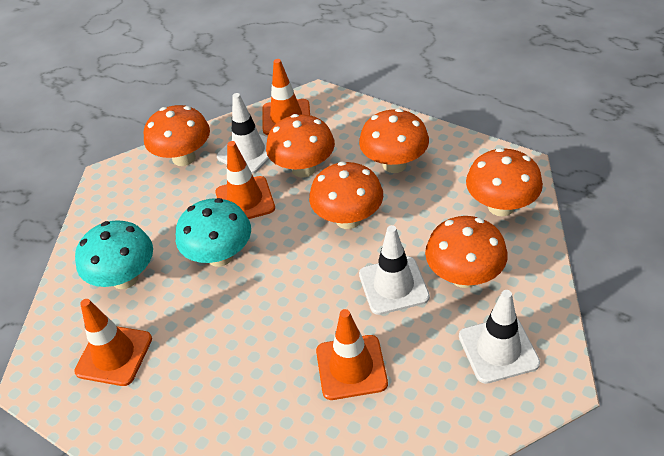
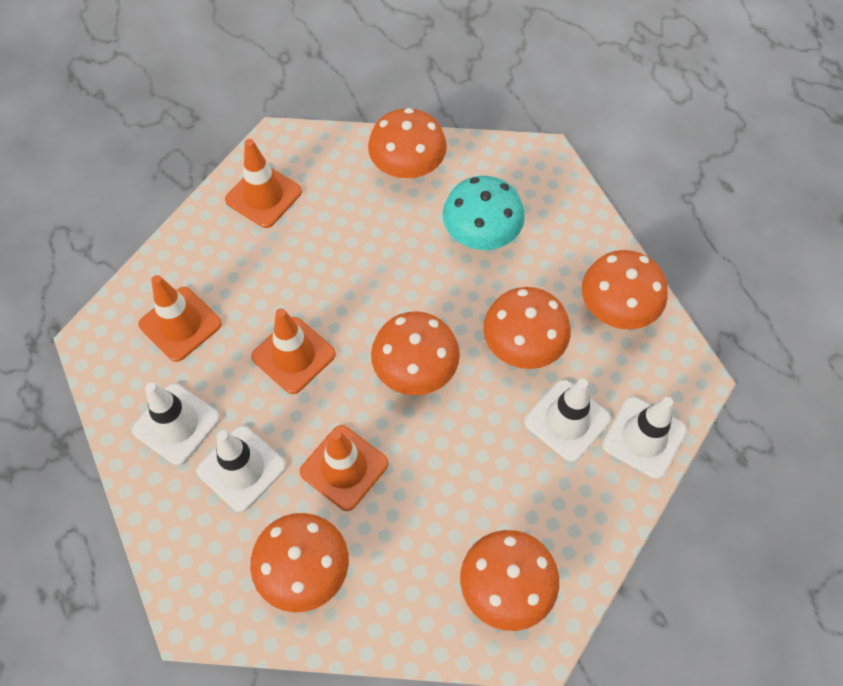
turquoise mushroom: [75,220,153,289] [176,198,251,267] = 2 -> [443,176,525,250] = 1
white traffic cone: [217,93,269,174] [359,225,430,315] [459,290,540,384] = 3 -> [132,382,220,465] [196,426,286,512] [524,379,611,462] [602,397,687,479] = 4

